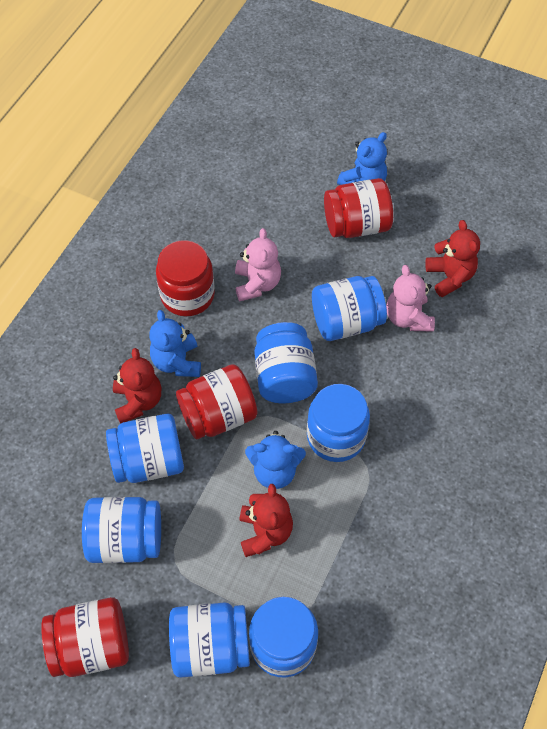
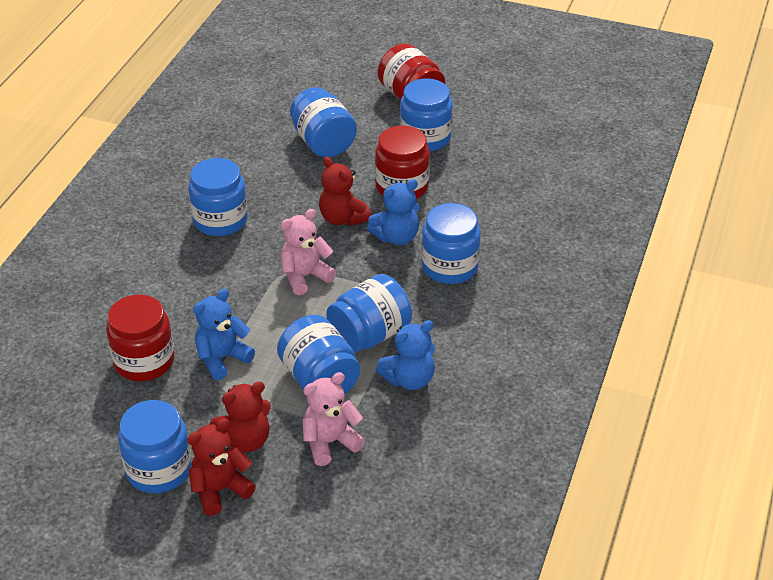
red jar: [41,597,129,677] [156,240,215,316] [176,364,257,439] [324,178,393,238] = 4 -> [106,295,175,381] [375,126,430,199] [378,43,445,100] = 3

